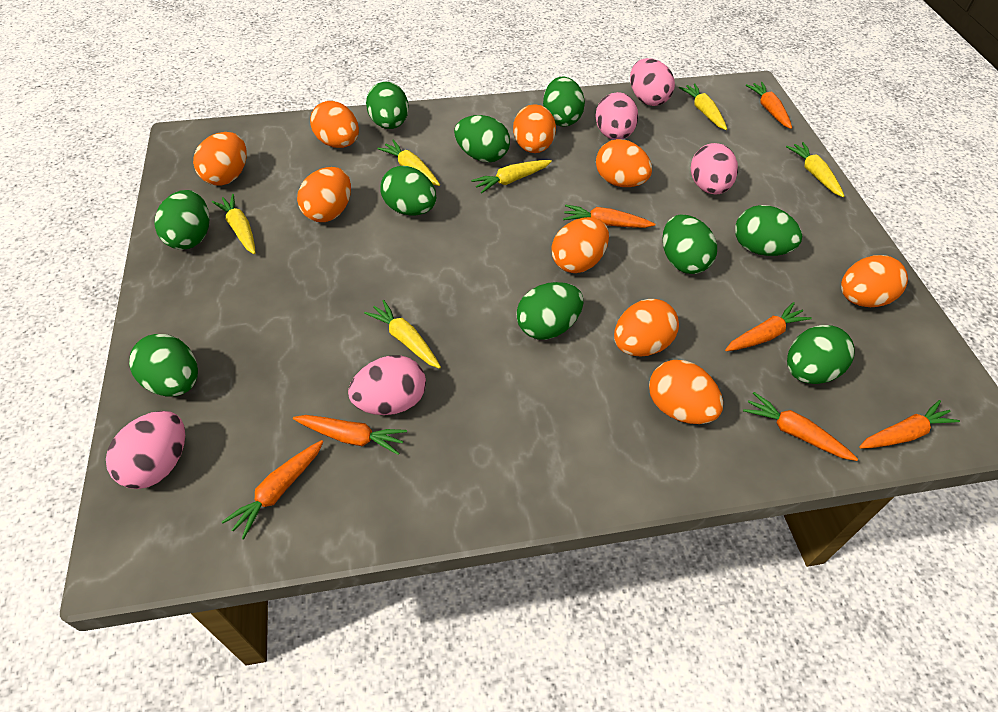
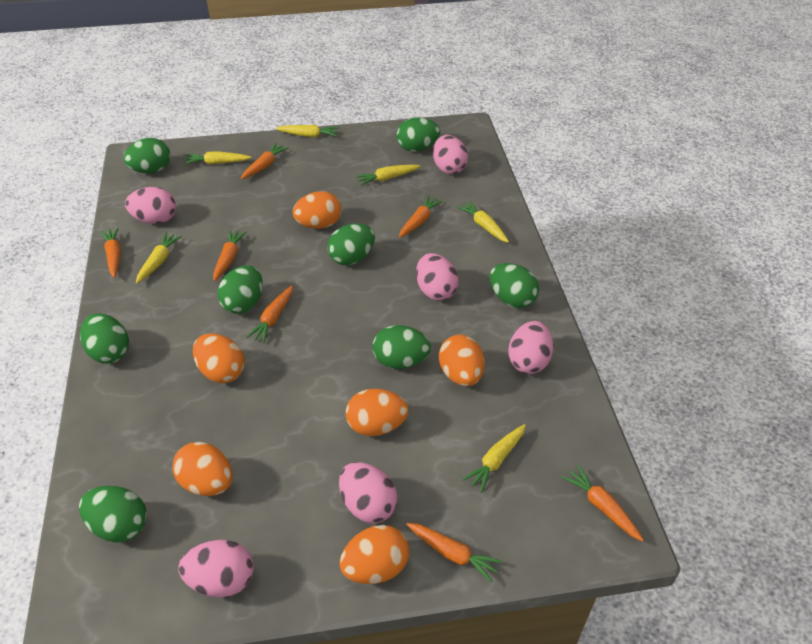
green egg: [129,334,198,396] [154,190,209,250] [366,82,409,129] [380,166,436,216] [454,115,510,162] [516,282,583,340] [543,76,585,126] [663,215,717,274] [735,205,802,256] [787,325,855,384] = 10 -> [79,486,147,543] [80,313,129,364] [123,138,171,173] [218,265,263,314] [327,223,375,265] [373,325,431,369] [397,117,440,152] [489,263,539,308] = 8
orange egg: [193,132,247,186] [297,167,351,222] [310,101,359,148] [513,104,556,153] [552,217,609,273] [596,139,652,187] [614,299,679,356] [649,360,723,424] [841,255,908,307] = 9 -> [172,442,233,496] [193,334,245,383] [292,191,342,229] [339,525,409,584] [346,389,408,436] [439,334,485,386] = 6
pink egg: [106,411,185,489] [348,355,426,415] [595,92,638,140] [630,58,675,106] [691,143,738,195] = 5 -> [125,187,176,224] [179,540,254,597] [339,462,398,523] [416,253,459,301] [433,135,468,175] [508,321,553,374] = 6

